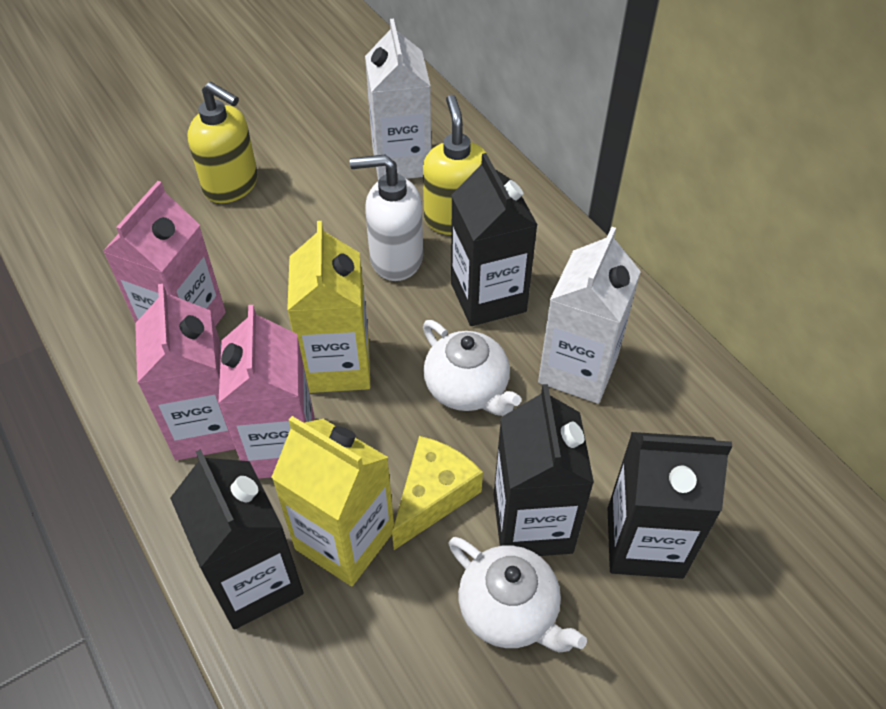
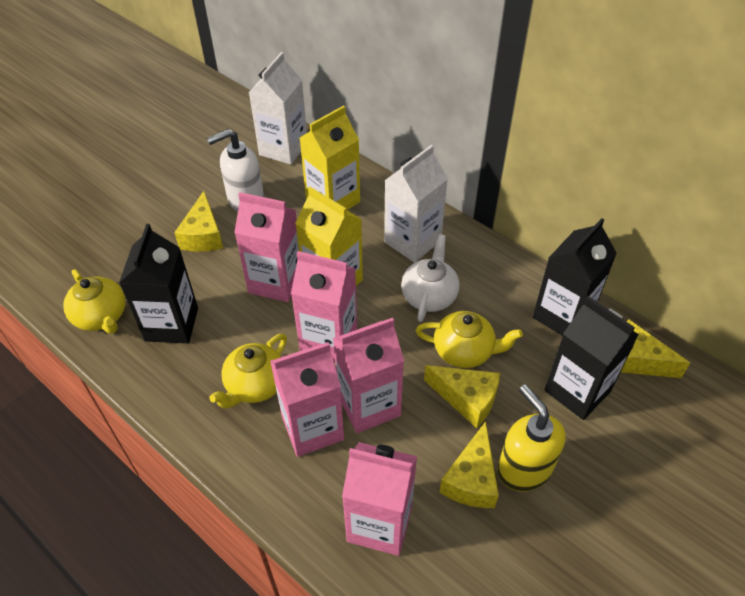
black carton: [170,449,303,630] [451,153,538,326] [494,384,594,556] [608,432,732,579] = 4 -> [119,224,198,343] [533,218,617,336] [544,296,639,420] = 3
pink carton: [103,181,226,326] [135,284,236,460] [218,305,315,479] = 3 -> [234,192,299,302] [270,342,344,457] [291,251,357,361] [333,318,404,433] [342,442,417,556] = 5
white teapot: [423,320,521,416] [449,537,587,652] = 2 -> [401,234,460,322] = 1
yellow cheese: [392,436,483,550] = 1 -> [174,191,223,252] [424,365,500,428] [439,421,499,508] [621,319,690,378] = 4
yellow soap dispenser: [188,82,258,203] [423,95,489,235] = 2 -> [498,384,565,492] = 1
yellow teapot: none = 0 -> [63,269,126,334] [209,333,287,409] [416,311,523,368] = 3

